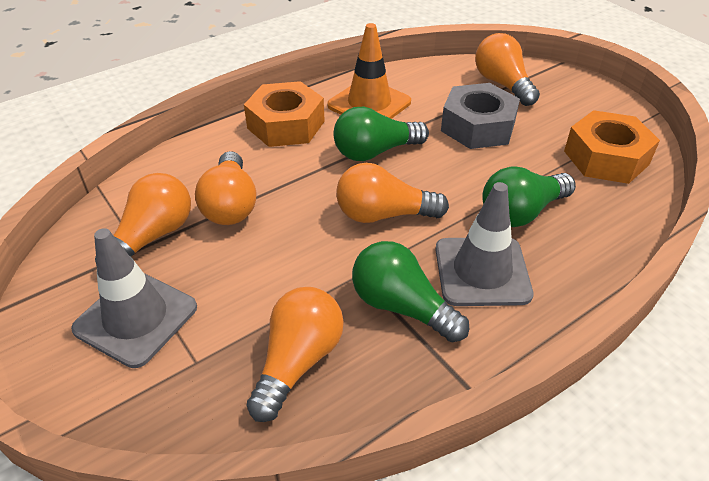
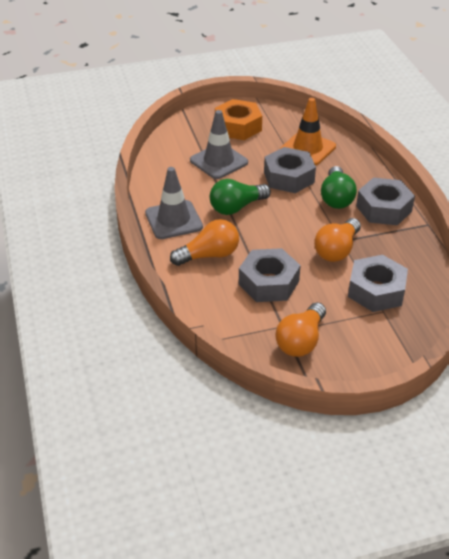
green light bulb: [334,107,429,161] [352,241,469,343] [482,167,576,227] = 3 -> [210,179,271,215] [321,166,357,209] = 2
grey nut: [441,83,520,149] = 1 -> [239,248,301,302] [264,147,316,193] [348,255,408,312] [356,178,415,225] = 4
orange light bulb: [95,173,191,266] [195,151,256,225] [246,287,343,422] [336,163,449,223] [475,33,540,106] = 5 -> [170,219,239,266] [275,302,326,357] [314,218,361,262] = 3
orange nut: [244,81,325,147] [564,110,660,184] = 2 -> [215,99,262,140] = 1

